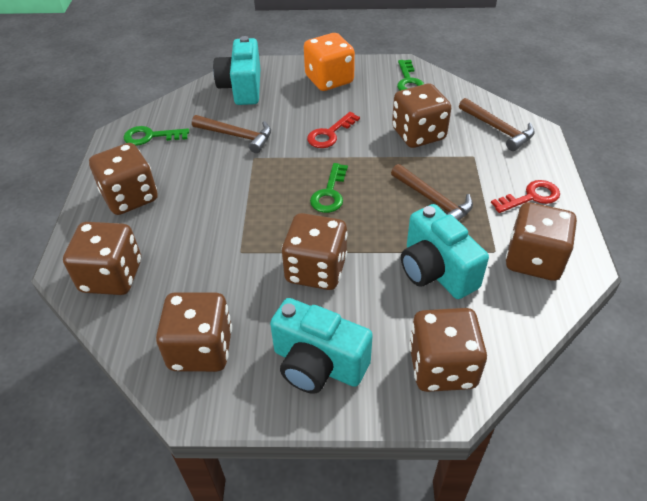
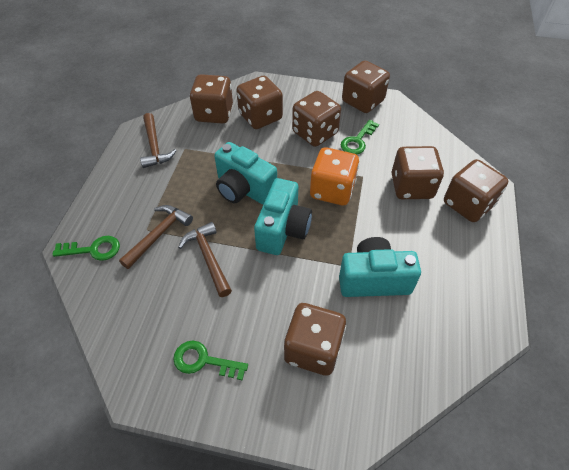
red key: [307,112,360,148] [491,180,560,213] = 2 -> none = 0

